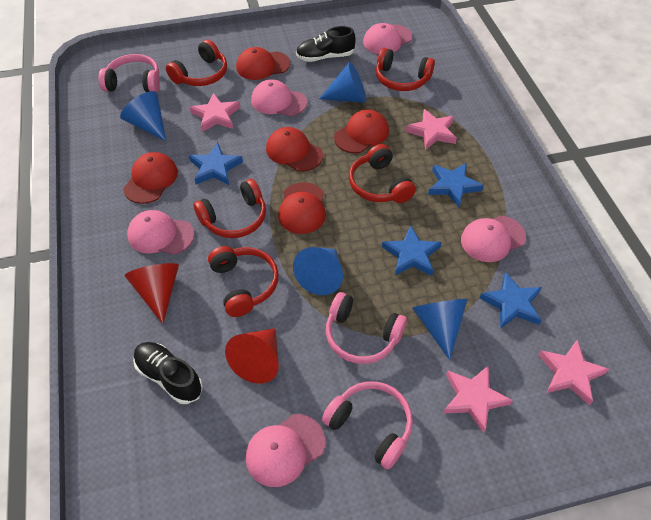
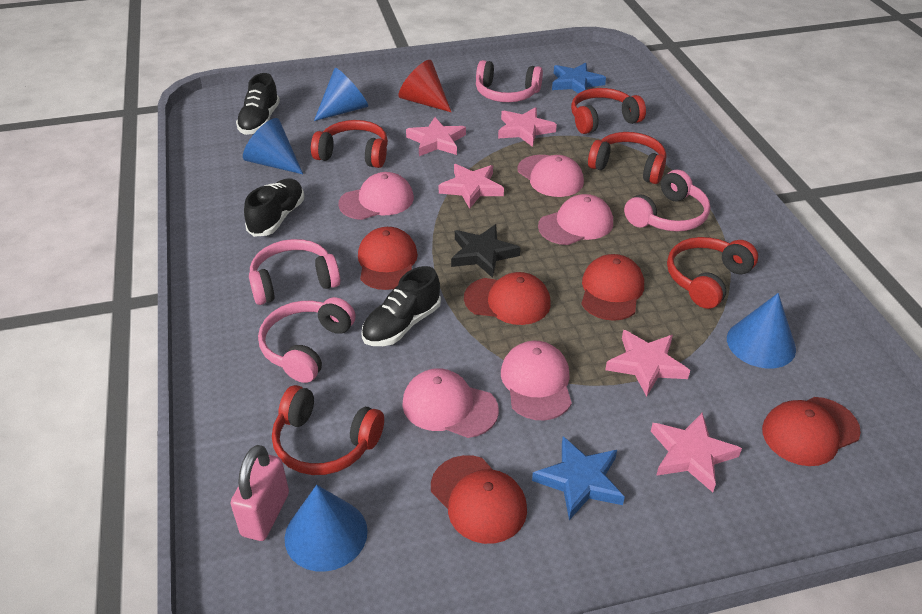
black shoe: [133,342,203,404] [296,26,356,62] = 2 -> [236,73,280,135] [244,178,304,237] [362,266,441,346] = 3
black star: none = 0 -> [451,224,521,278] = 1
blue star: [189,143,243,185] [382,225,442,276] [428,163,484,208] [480,272,542,329] = 4 -> [532,436,625,520] [552,62,606,93] = 2
pink headphones: [98,54,160,93] [322,381,413,469] [326,292,407,364] = 3 -> [249,239,340,305] [258,297,356,383] [476,60,543,102] [624,170,710,232] = 4
pink padlock: none = 0 -> [230,445,289,541] = 1
pink star: [189,93,240,132] [406,109,457,150] [443,366,513,433] [539,340,609,405] = 4 -> [406,117,466,156] [439,164,504,209] [498,107,557,147] [605,330,690,397] [651,413,742,492] = 5
red cone: [125,263,179,324] [225,328,279,384] = 2 -> [399,60,451,112] = 1

